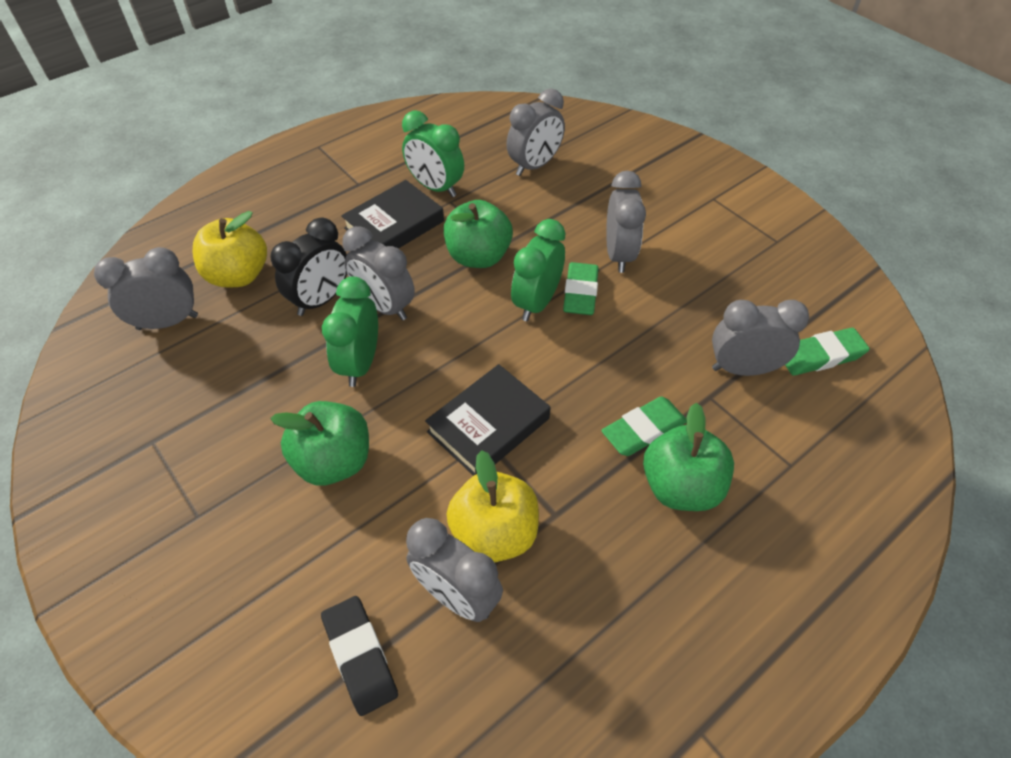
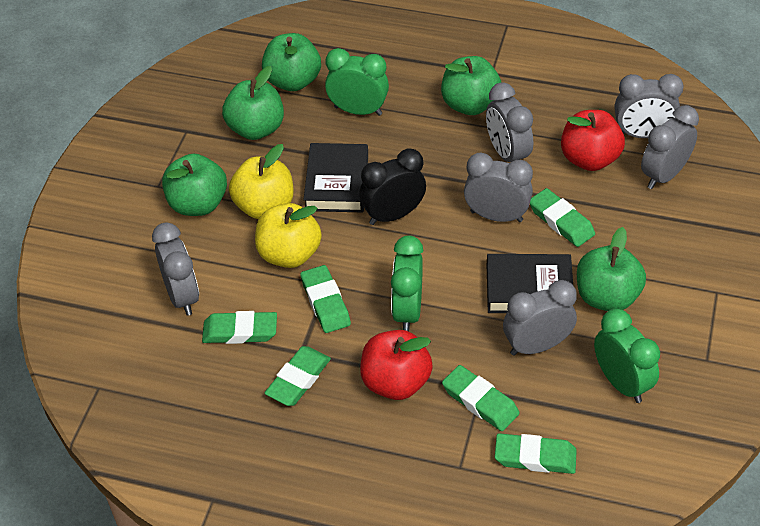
black eraser: [321,596,398,716] = 1 -> none = 0
green apple: [270,401,369,486] [444,200,513,268] [643,403,734,511] = 3 -> [162,154,227,216] [222,66,284,140] [262,33,321,91] [441,56,502,115] [577,227,646,311] = 5
green eraser: [563,262,599,315] [601,396,686,456] [785,328,870,376] = 3 -> [202,311,277,344] [265,346,331,406] [301,265,351,333] [442,365,520,431] [495,433,577,474] [530,188,595,247] = 6
red apple: none = 0 -> [360,330,433,400] [561,110,625,171] = 2

